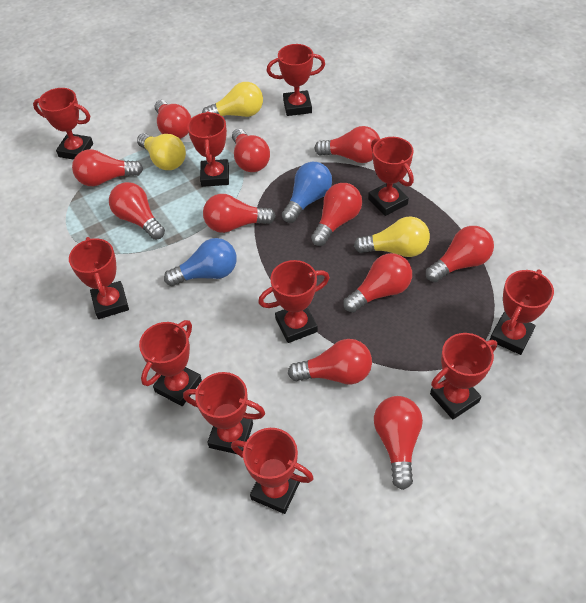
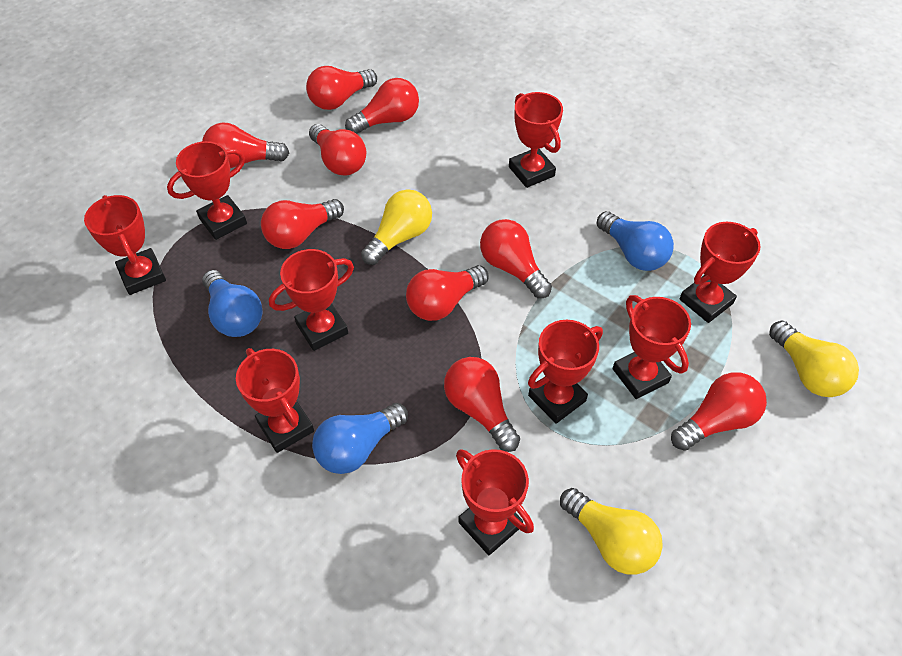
blue light bulb: [164,238,237,286] [282,162,332,223] = 2 -> [202,270,262,337] [312,403,408,474] [596,211,674,271] = 3
red light bulb: [72,149,143,186] [109,182,165,240] [155,100,191,139] [203,194,276,233] [232,129,270,172] [288,339,372,385] [311,183,362,246] [314,126,380,163] [343,253,412,313] [374,396,423,490] [426,226,494,282] = 11 -> [202,122,289,168] [261,199,344,249] [306,66,377,110] [309,124,366,176] [345,78,419,134] [406,265,488,321] [444,357,520,452] [480,219,552,298] [671,372,767,451] = 9
red trophy: [33,88,93,160] [69,237,129,319] [139,320,202,406] [183,372,265,454] [187,111,229,187] [231,428,314,514] [258,260,330,343] [267,44,325,116] [368,137,414,216] [430,333,497,419] [490,269,554,355] = 11 -> [84,195,166,295] [167,141,247,240] [236,348,314,453] [269,249,354,351] [456,449,534,555] [509,92,563,188] [528,320,603,424] [612,295,691,399] [680,222,761,323] = 9

